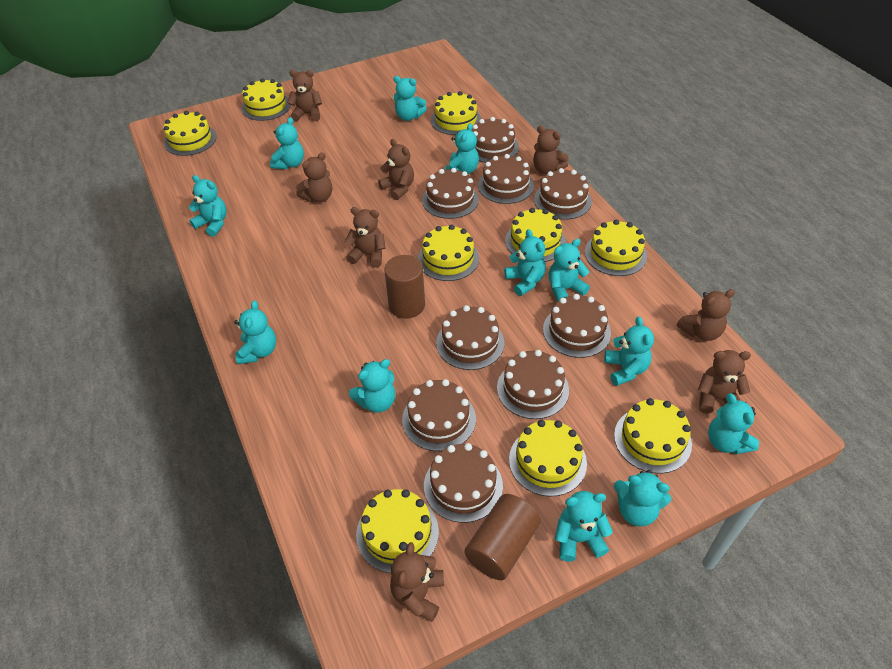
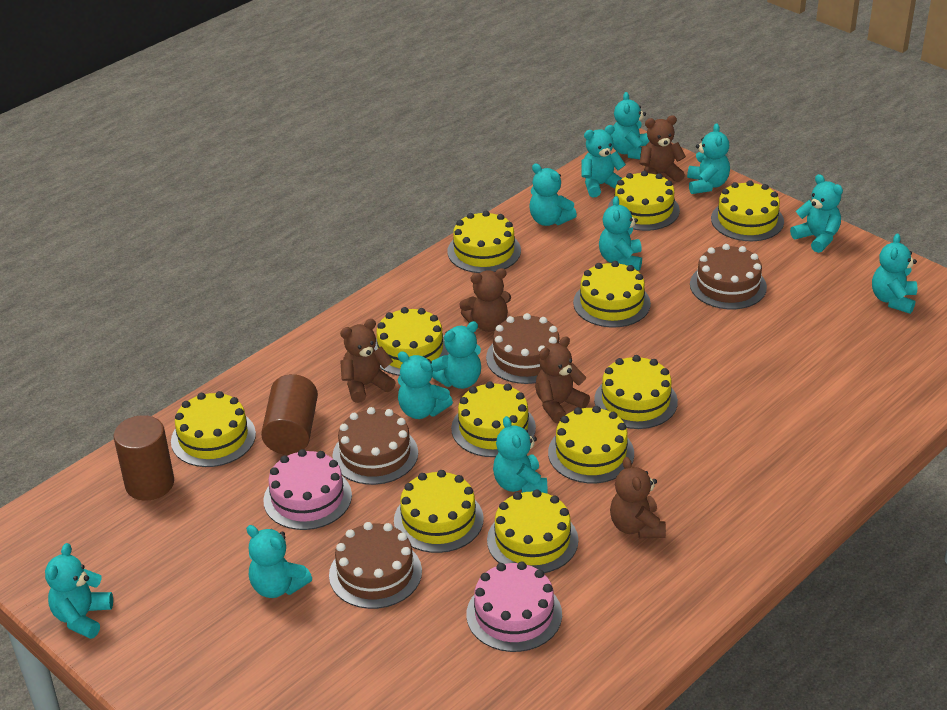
brown cake: [402,379,476,451] [422,168,479,219] [424,443,503,523] [436,305,504,370] [471,117,519,163] [478,154,534,204] [497,350,569,419] [534,168,592,220] [543,294,611,358] = 9 -> [329,522,422,609] [332,407,418,485] [486,313,559,384] [690,244,767,309] = 4
brown teddy bear: [287,70,322,121] [296,152,332,202] [345,207,386,267] [378,139,414,200] [390,542,444,622] [533,126,568,174] [677,289,735,341] [698,350,751,414] = 8 -> [340,319,396,403] [459,268,511,332] [535,336,590,423] [610,457,666,538] [639,116,686,182] = 5
pink cake: none = 0 -> [263,449,352,530] [467,561,562,652] = 2
yellow cake: [163,111,217,156] [241,78,291,121] [356,489,439,573] [418,225,479,281] [431,91,481,135] [505,208,566,262] [509,420,587,497] [585,220,647,276] [614,398,692,474] = 9 -> [171,391,256,467] [374,307,449,376] [394,470,484,553] [448,211,521,273] [451,381,536,457] [487,490,578,573] [548,406,634,483] [573,261,651,328] [594,355,678,429] [608,171,680,231] [711,180,784,241] = 11

